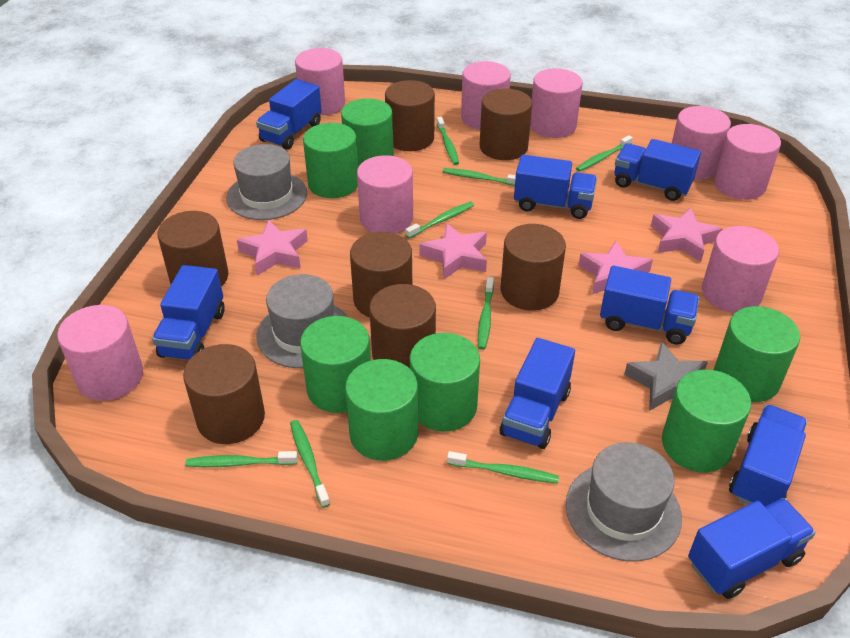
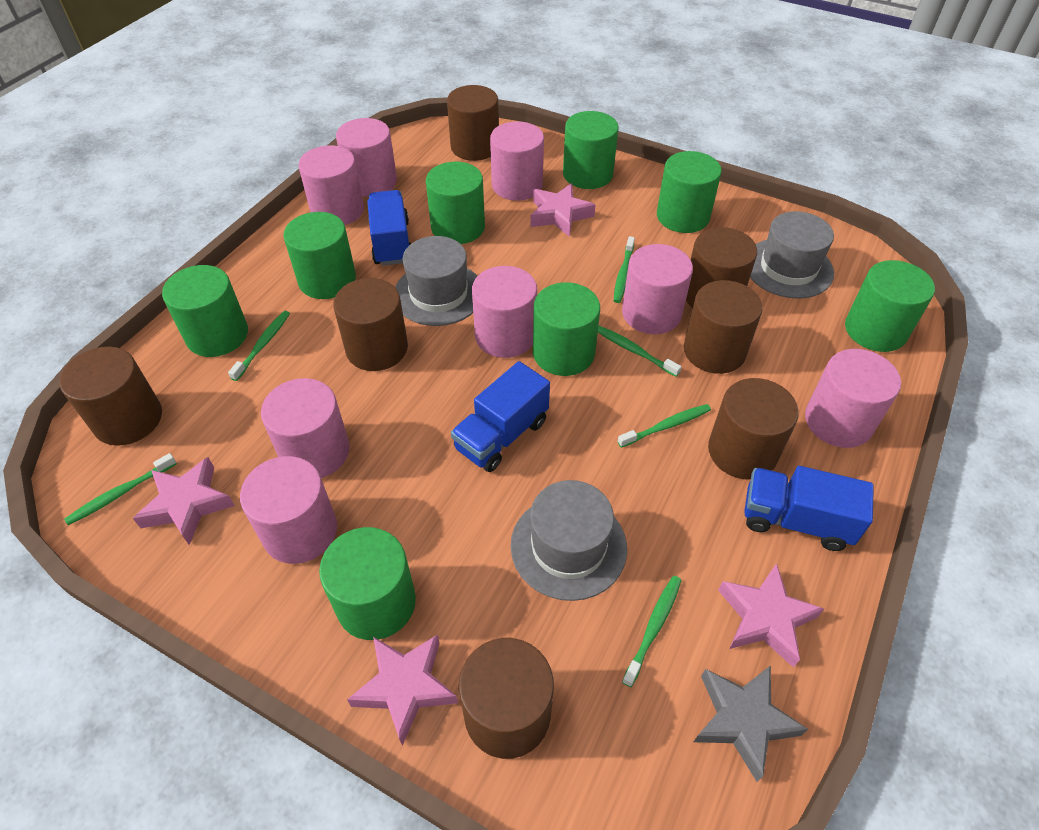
blue truck: [152,265,225,360] [256,79,322,150] [500,338,575,449] [514,155,597,219] [600,266,699,345] [614,139,701,201] [688,498,816,599] [729,405,807,506] = 8 -> [367,190,411,266] [451,361,550,472] [744,466,874,551] = 3
green cylinder: [300,316,371,413] [303,123,358,198] [341,98,394,167] [345,359,418,461] [410,333,480,432] [662,369,751,472] [714,306,800,402] = 7 -> [162,265,248,357] [283,212,356,299] [319,527,416,640] [426,161,485,244] [533,282,600,376] [563,111,619,189] [657,151,722,233] [845,260,935,352] = 8
green toothbrush: [185,451,298,467] [290,420,330,508] [405,202,474,238] [437,117,459,165] [443,168,516,186] [447,451,559,483] [478,277,494,350] [576,135,633,172] = 8 -> [64,453,177,525] [228,311,290,381] [598,326,682,377] [614,236,635,303] [617,404,711,448] [622,576,682,687] = 6

